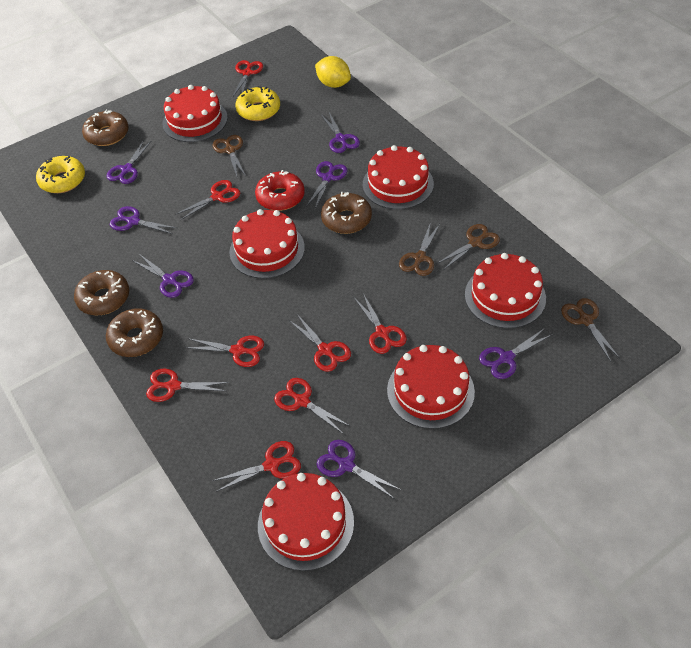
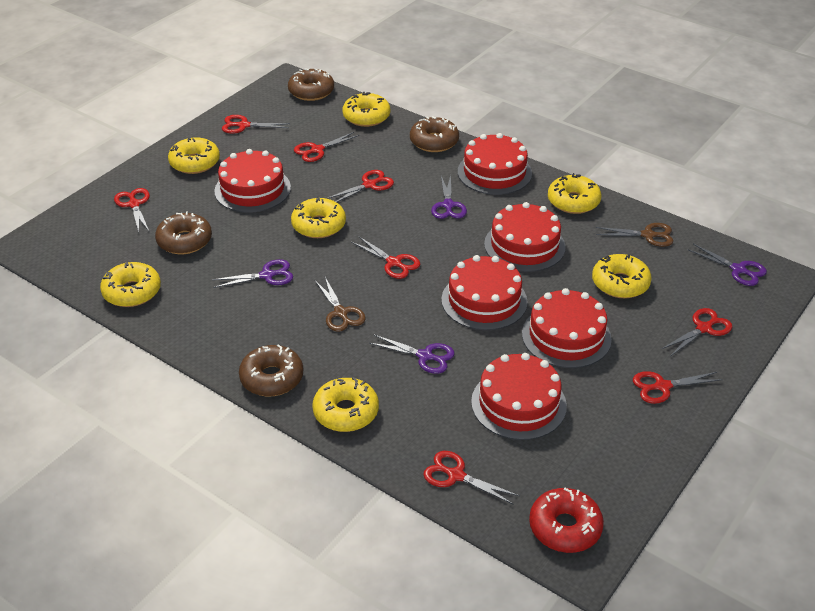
brown scissors: [212,135,246,176] [399,222,440,276] [436,224,500,269] [561,298,620,362] = 4 -> [315,277,365,332] [596,223,673,247] = 2
purple scissors: [107,140,151,184] [110,206,177,234] [132,254,194,298] [306,161,347,209] [317,440,401,499] [321,113,360,153] [479,328,553,379] = 7 -> [212,259,293,288] [369,335,454,374] [431,175,467,219] [689,244,767,286] = 4
yellow donut: [36,156,85,193] [235,86,280,121] = 2 -> [100,262,161,307] [168,137,220,174] [291,197,346,238] [312,377,379,432] [342,92,390,127] [548,173,601,214] [592,254,652,298] = 7
yellow lemon: [315,56,351,88] = 1 -> none = 0

